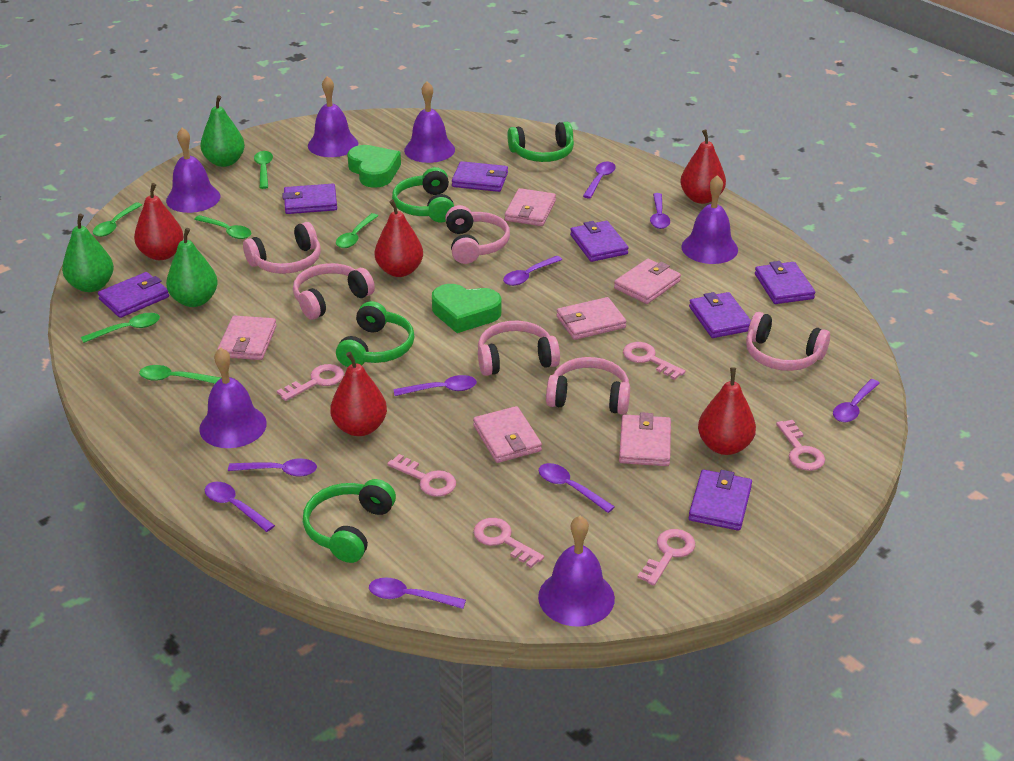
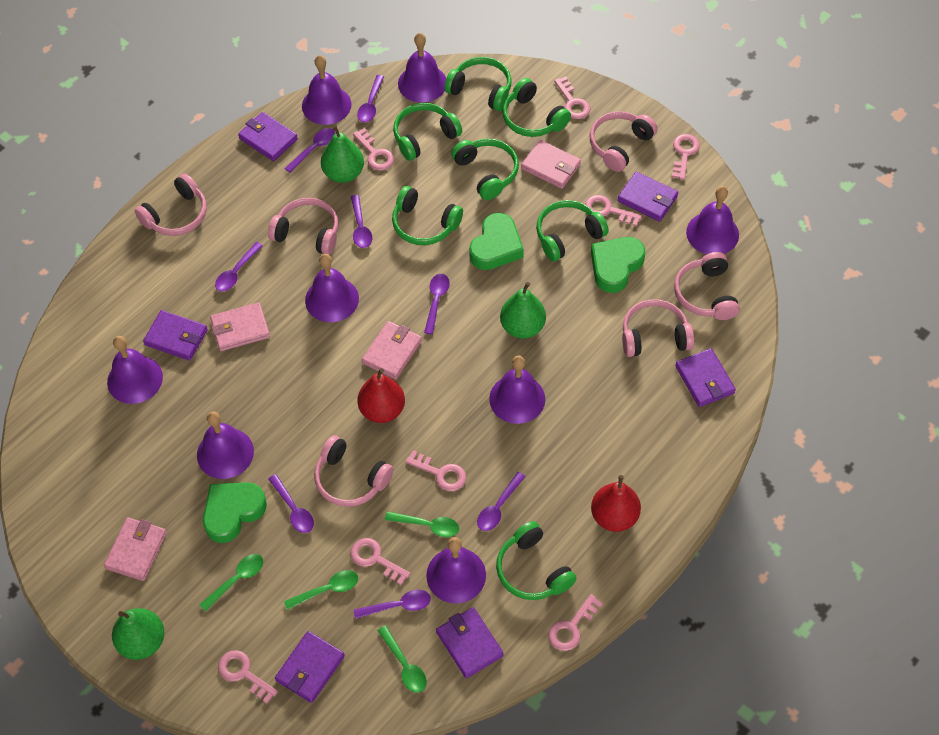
green headphones: [303,479,396,563] [336,301,414,367] [392,167,454,222] [507,122,574,162] = 4 -> [392,186,463,245] [393,103,462,161] [445,57,512,111] [451,139,519,200] [496,521,576,600] [502,78,571,137] [536,200,609,261] = 7
green heart: [347,145,401,188] [432,284,501,333] = 2 -> [203,482,267,543] [469,213,524,270] [591,237,645,293] = 3
green spoon: [81,313,160,343] [93,202,142,237] [139,365,221,384] [194,215,251,239] [254,151,273,189] [336,213,378,248] = 6 -> [199,554,263,611] [284,570,358,610] [378,626,427,693] [385,511,459,537] = 4
pink key: [277,364,344,401] [387,454,456,497] [473,518,544,568] [623,342,685,380] [637,529,695,586] [776,420,825,471] = 6 -> [218,650,278,704] [350,538,411,585] [353,128,394,170] [405,450,466,491] [548,594,603,651] [554,76,590,119] [585,195,642,226] [672,134,700,180] = 8
pink wallet: [217,315,277,360] [473,406,542,463] [505,188,556,226] [557,297,626,340] [614,259,681,304] [619,412,671,466] = 6 -> [104,517,167,581] [210,302,270,351] [362,321,422,379] [521,140,581,189] = 4
purple bell: [166,128,220,213] [199,347,267,448] [308,76,358,157] [404,81,455,163] [538,516,615,627] [681,175,738,264] = 6 -> [107,336,163,404] [197,411,254,479] [302,55,352,125] [305,254,359,322] [398,33,446,103] [426,537,486,603] [489,356,545,424] [686,186,739,254] = 8
purple spoon: [205,482,275,532] [228,458,317,477] [369,577,466,609] [393,375,477,396] [503,256,562,286] [539,463,615,513] [583,162,616,198] [650,193,670,229] [833,379,880,422] = 9 -> [215,242,263,291] [268,474,314,533] [285,128,335,173] [351,195,372,248] [353,589,431,619] [357,75,384,122] [424,274,450,334] [477,472,526,531] = 8
purple wallet: [98,272,169,318] [282,184,337,214] [452,161,508,192] [570,221,629,262] [688,470,752,531] [689,292,751,338] [755,261,815,304] = 7 -> [143,310,208,361] [238,112,298,161] [275,631,345,703] [436,607,504,678] [617,172,678,222] [675,348,736,407] = 6
red pear: [134,183,184,260] [330,352,387,436] [375,199,423,277] [680,129,726,204] [698,367,756,455] = 5 -> [358,368,405,423] [591,475,641,532] = 2

